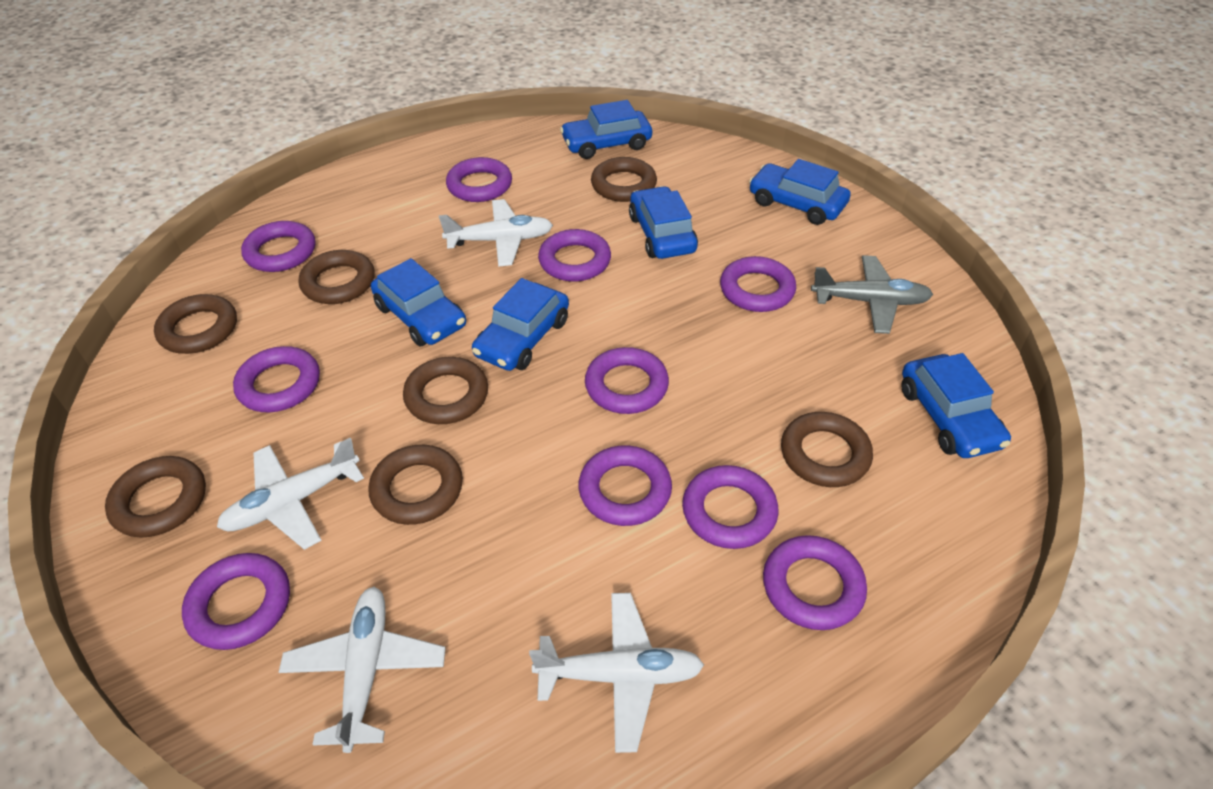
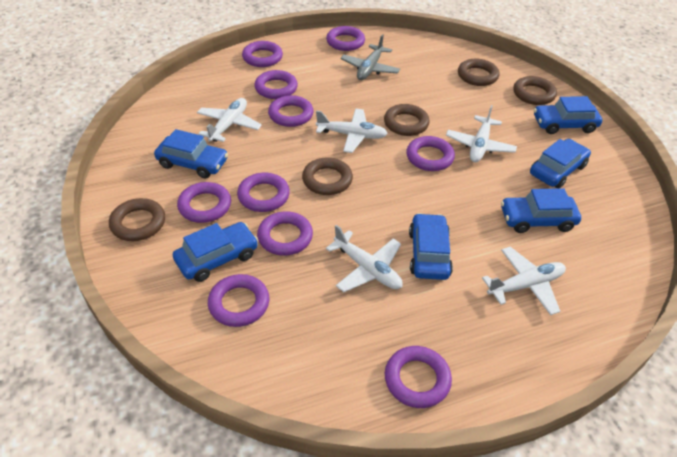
brown ring: [105,456,206,538] [154,294,237,354] [299,250,375,304] [368,445,463,525] [403,357,488,424] [591,157,657,202] [781,412,873,487] = 7 -> [109,198,165,241] [302,157,353,195] [384,104,430,136] [458,59,499,86] [513,76,557,105] = 5
white plane: [217,438,364,550] [279,587,445,753] [439,199,553,267] [529,593,704,753] = 4 -> [197,98,262,142] [316,109,388,153] [326,225,403,292] [446,105,517,162] [482,247,566,315] = 5

